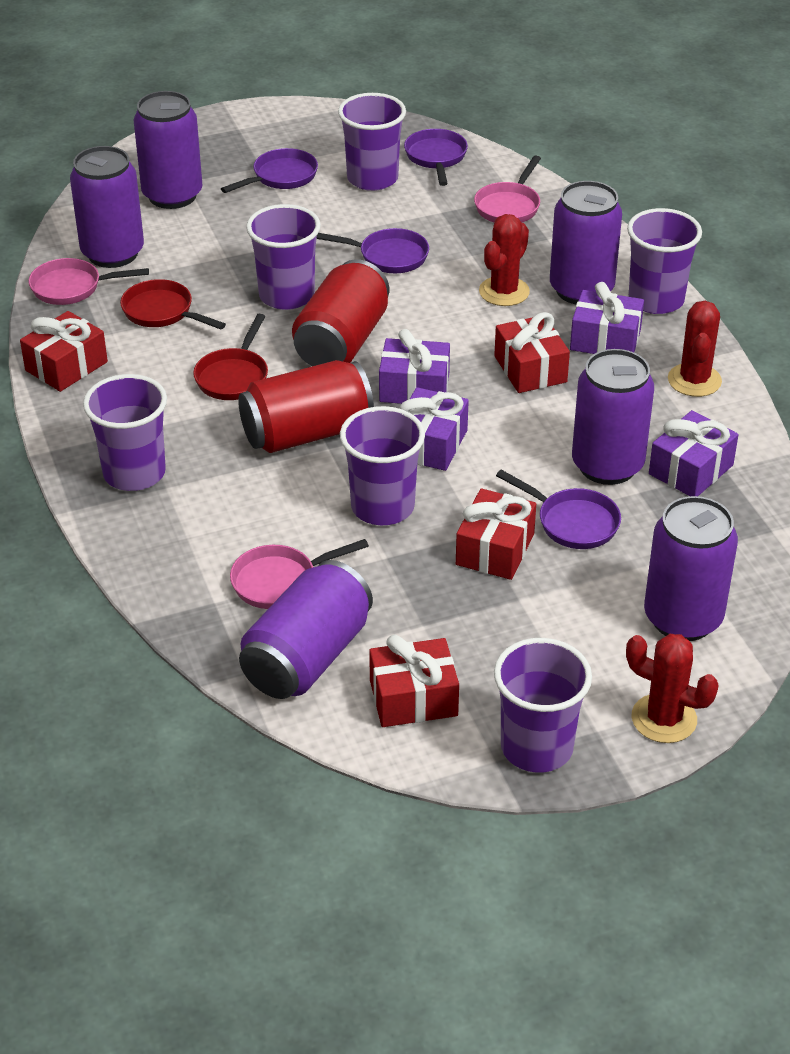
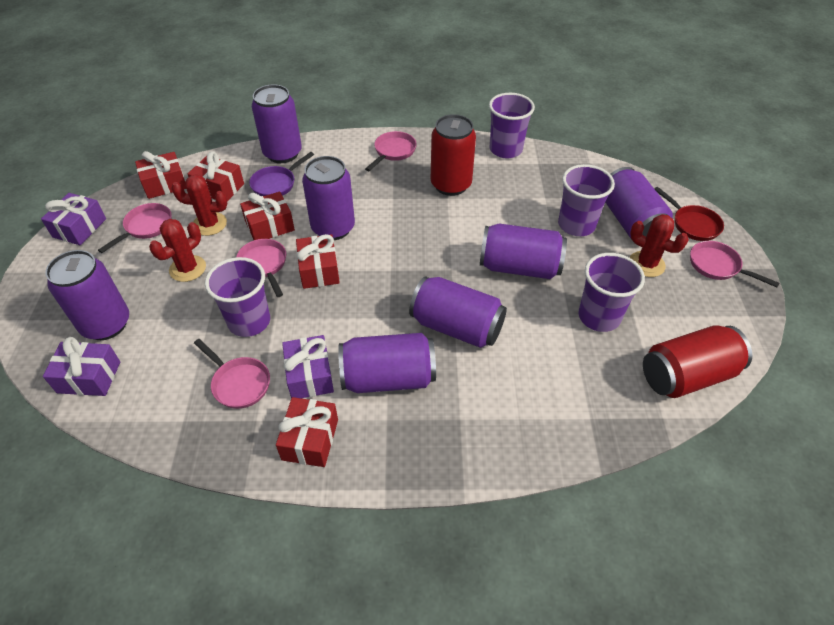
pink pan: [29,258,149,305] [230,539,369,609] [474,156,541,222] = 3 -> [98,203,172,253] [194,339,270,409] [236,239,286,297] [365,131,417,171] [690,241,780,287] = 5
purple can: [70,146,144,268] [134,91,202,209] [239,560,373,699] [550,181,622,304] [572,349,654,485] [644,496,738,641] = 6 -> [45,250,129,340] [252,84,302,163] [302,156,355,240] [338,333,436,393] [409,276,507,348] [480,224,567,279] [605,167,673,238] = 7
purple cup: [83,374,167,491] [246,204,321,310] [338,93,406,191] [340,406,425,525] [494,638,592,773] [627,208,702,314] = 6 -> [205,257,270,337] [489,93,535,158] [558,164,615,236] [579,253,645,332] = 4
purple gift: [379,329,450,404] [399,387,469,471] [570,282,644,354] [649,410,738,496] = 4 -> [41,193,106,245] [43,337,120,396] [282,335,334,398] = 3
purple pan: [221,148,318,193] [317,228,429,273] [404,129,468,186] [496,470,621,549] = 4 -> [249,152,314,196] = 1
red gift: [20,311,108,392] [369,634,459,727] [456,488,536,580] [494,312,570,393] = 4 -> [135,151,186,199] [188,151,244,201] [240,192,295,240] [276,397,338,467] [296,234,340,289] = 5
red pan: [120,279,226,329] [193,314,268,400] = 2 -> [654,187,724,241] = 1

